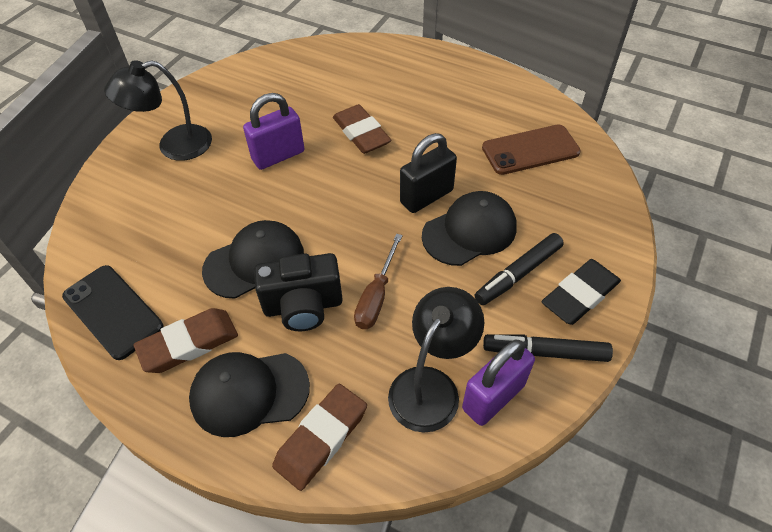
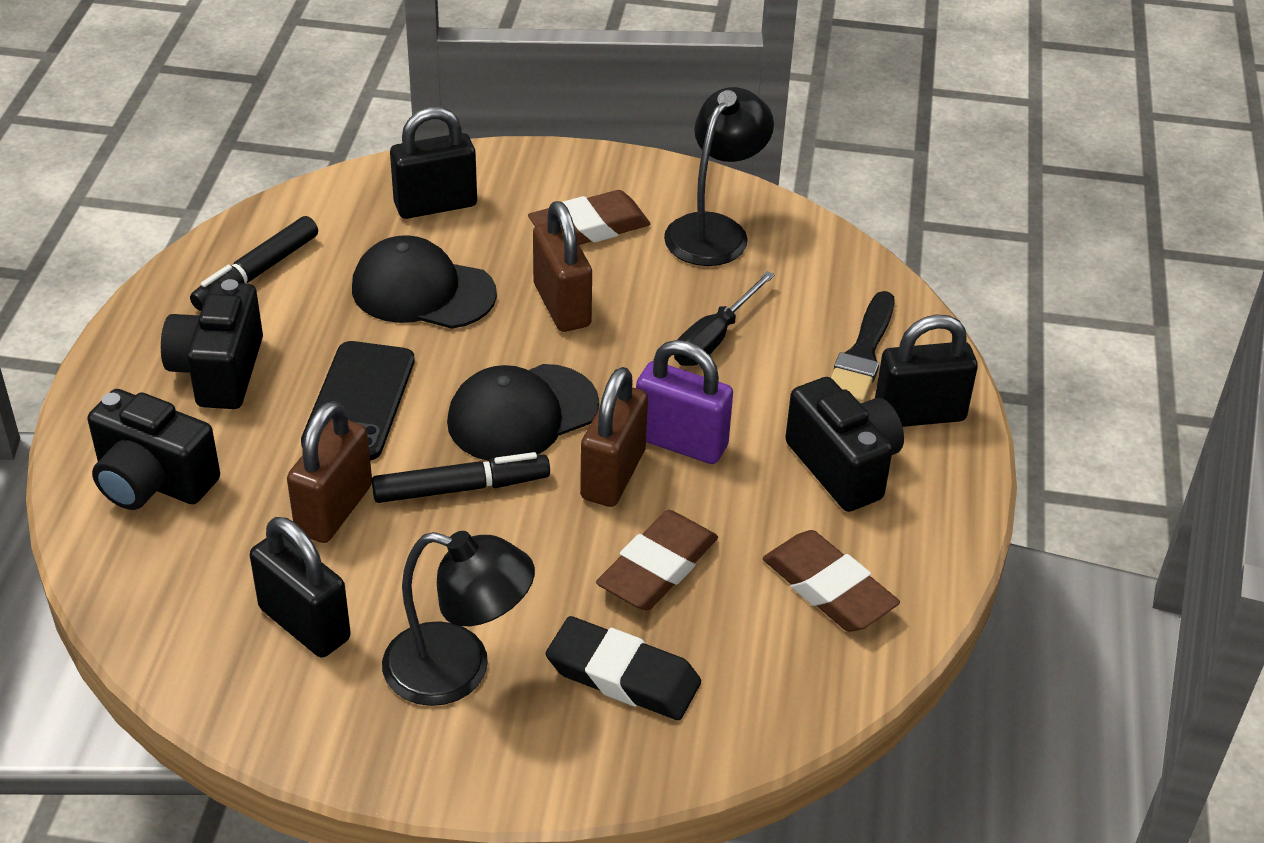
black brush: none = 0 -> [831,291,894,403] = 1
black camera: [254,253,343,331] = 1 -> [88,389,220,510] [161,279,263,409] [785,377,904,512] = 3
black cap: [189,352,310,437] [202,220,304,299] [422,191,517,266] = 3 -> [352,235,497,329] [447,364,599,461] = 2
black padlock: [400,133,457,213] = 1 -> [250,517,351,658] [390,107,477,219] [875,314,978,427] = 3
black screwdriver: none = 0 -> [674,271,775,366] = 1
brown padlock: none = 0 -> [287,401,372,543] [533,201,592,332] [580,367,648,507] = 3
brown phone: [482,124,581,175] = 1 -> none = 0
brown screwdriver: [354,234,403,329] = 1 -> none = 0
purple padlock: [243,93,305,170] [462,340,535,426] = 2 -> [636,340,733,464] = 1

